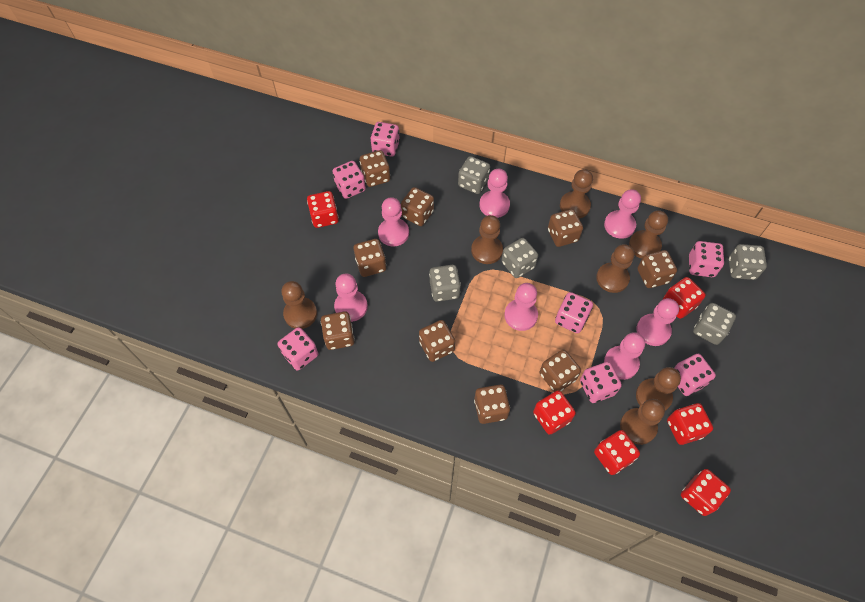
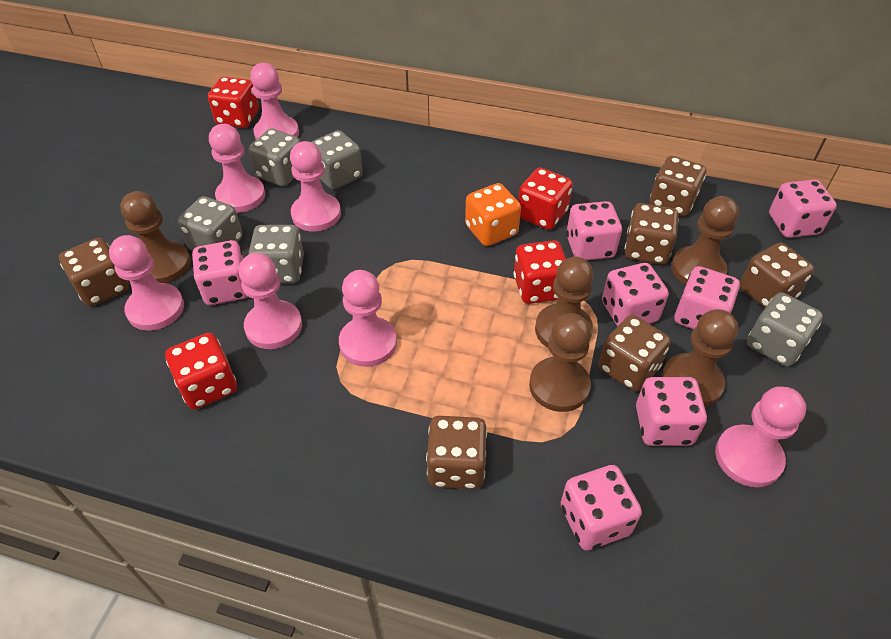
brown dice: [321,311,355,350] [353,239,386,277] [360,150,390,187] [401,187,434,226] [419,320,455,362] [474,384,510,424] [540,350,581,392] [548,209,583,247] [638,250,677,288] = 9 -> [59,238,129,307] [426,416,487,489] [598,315,671,392] [625,203,679,265] [650,156,706,216] [740,243,814,308] = 6
brown pawn: [281,281,317,329] [471,215,503,264] [560,169,593,218] [596,244,634,293] [620,399,665,445] [629,210,668,259] [636,367,681,411] = 7 -> [120,191,191,283] [529,313,591,412] [535,256,593,348] [662,309,738,407] [671,196,739,285] = 5
orange dice: none = 0 -> [465,183,521,246] = 1
red dice: [307,191,339,228] [533,390,576,435] [594,430,640,475] [662,277,706,319] [667,403,713,445] [681,469,731,516] = 6 -> [165,333,237,410] [208,77,259,128] [514,240,566,304] [518,167,573,230] = 4

